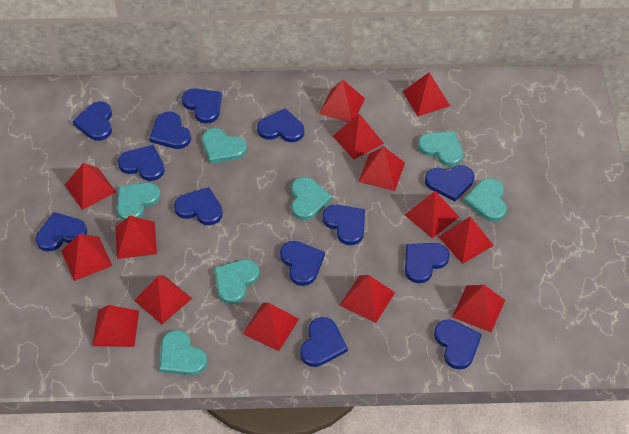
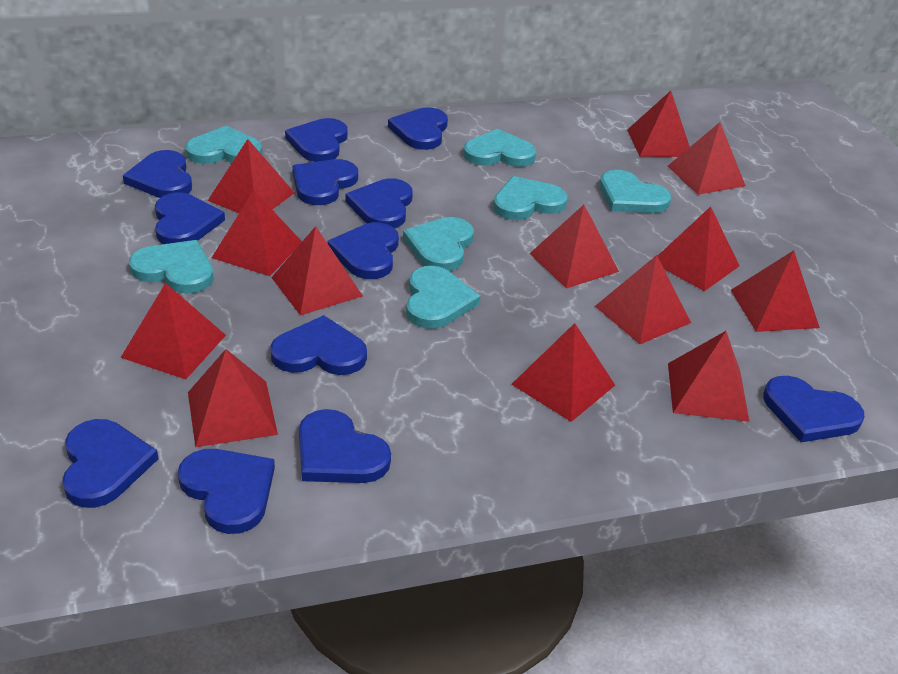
blue heart: [36,212,87,252] [72,101,112,141] [118,145,165,181] [149,112,191,149] [174,187,223,225] [182,88,222,123] [257,108,304,142] [280,241,325,286] [300,317,348,367] [322,205,365,245] [405,243,450,283] [425,165,474,202] [434,319,482,369] = 13 -> [62,419,159,508] [123,150,192,198] [155,192,225,244] [178,449,275,534] [270,315,367,375] [285,118,348,162] [292,159,358,205] [299,409,391,483] [327,222,399,279] [346,178,413,228] [388,107,448,150] [763,376,864,442] = 12
red pyramid: [61,234,112,281] [65,163,116,210] [92,305,139,347] [115,216,157,259] [134,275,192,324] [243,302,299,351] [319,80,365,123] [333,114,384,160] [340,275,395,323] [358,146,405,191] [402,72,450,116] [405,191,459,238] [438,216,494,264] [452,285,505,332] = 14 -> [120,283,226,379] [188,349,278,447] [208,139,294,213] [212,190,302,276] [271,226,363,315] [511,323,615,422] [529,205,619,289] [595,255,691,344] [627,91,690,157] [658,206,739,291] [668,122,746,195] [668,331,750,422] [731,250,820,332] = 13

